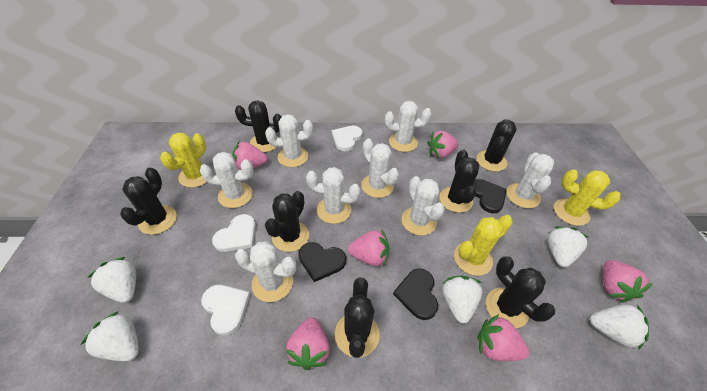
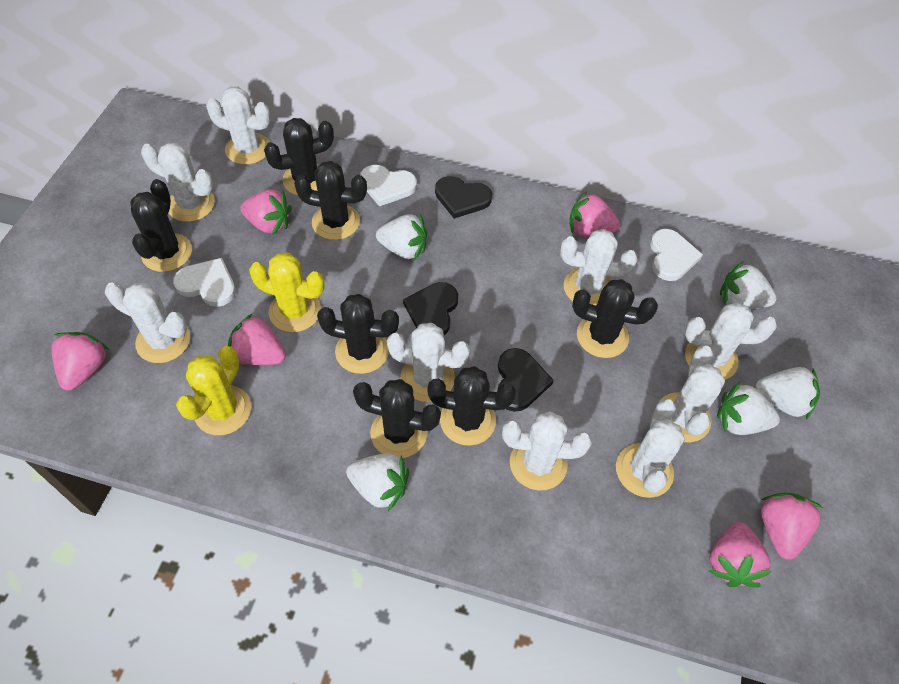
white cactus: [200,152,253,208] [235,241,297,302] [265,114,313,167] [306,167,361,224] [361,139,399,198] [385,101,432,152] [402,176,445,236] [507,152,554,209] = 8 -> [105,282,190,363] [141,143,215,222] [206,87,271,165] [387,323,470,402] [502,411,592,491] [560,229,637,306] [616,399,685,498] [661,346,725,442] [685,302,777,380] = 9
yellow cactus: [160,133,206,188] [454,215,513,276] [554,169,620,226] = 3 -> [176,346,251,435] [249,253,325,332] = 2

